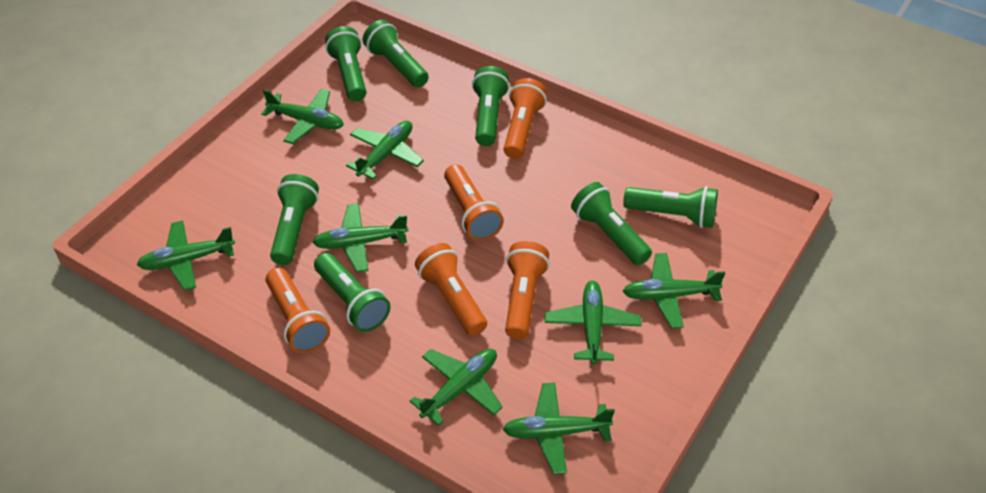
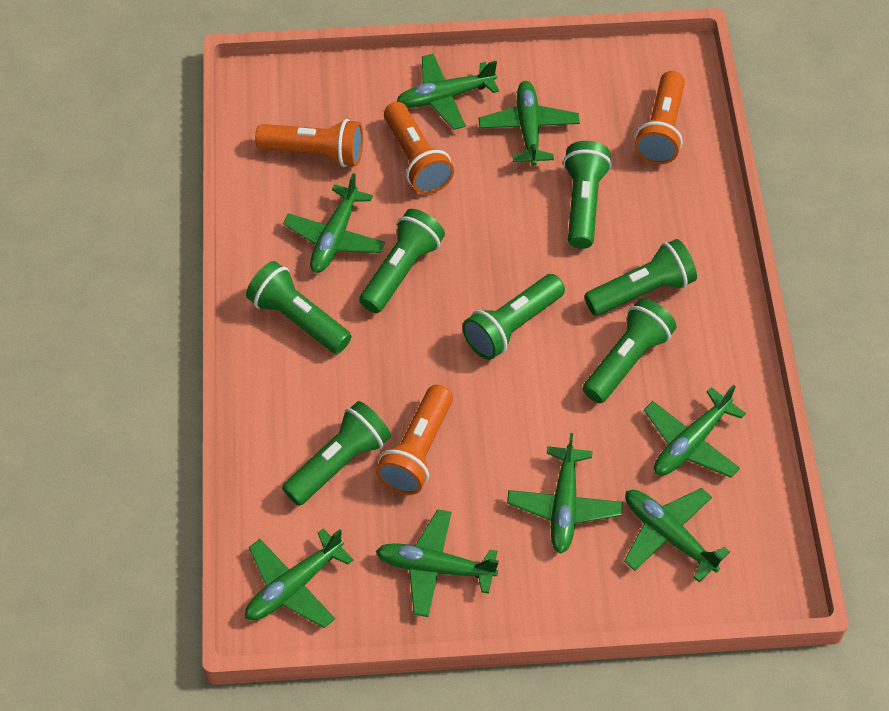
orange flashlight: [265,267,330,353] [415,243,487,336] [444,164,504,241] [503,78,547,159] [505,241,550,339] = 5 -> [255,119,363,167] [376,385,453,495] [384,102,454,194] [635,71,685,164] = 4

